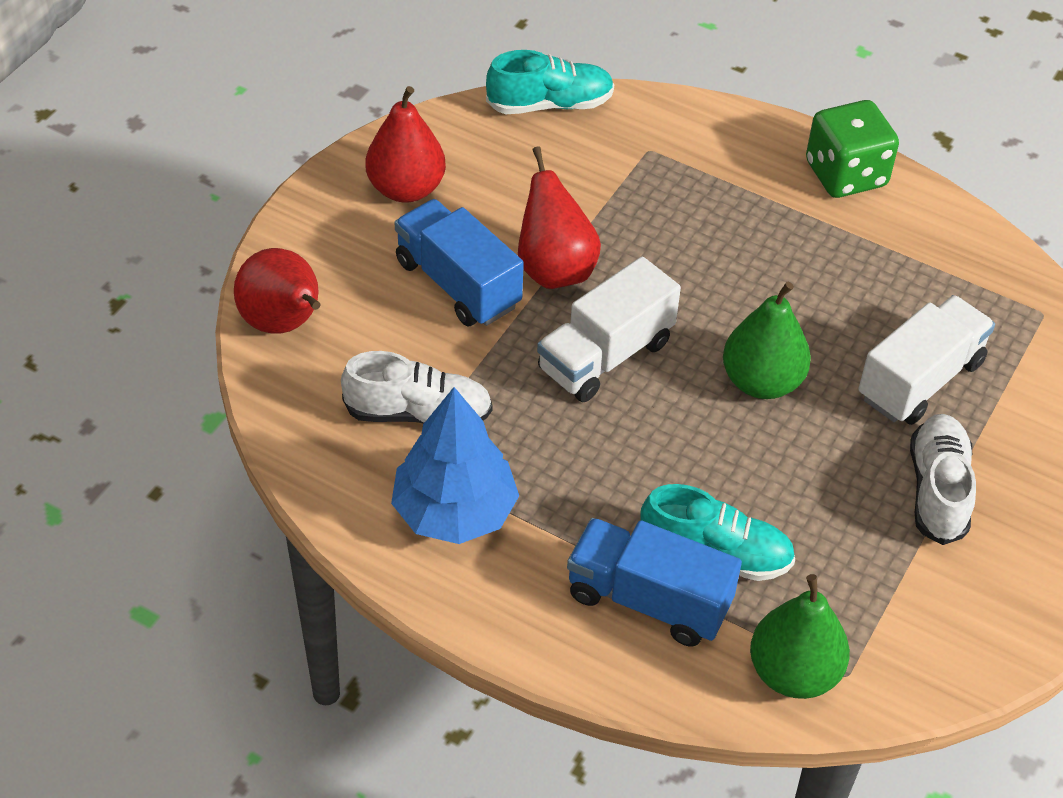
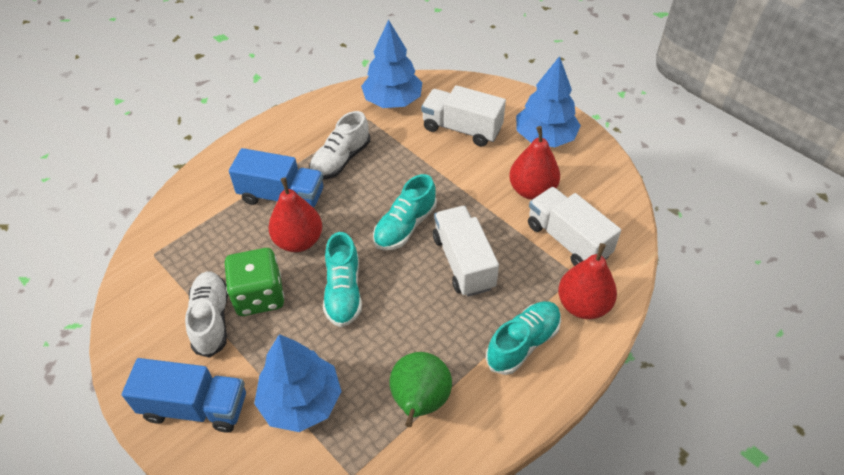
blue tree: [391,387,519,544] = 1 -> [254,334,342,432] [361,20,422,108] [516,56,581,147] = 3
green pear: [723,282,811,399] [750,574,850,699] = 2 -> [389,352,452,427] = 1
turquoise shoe: [486,50,614,114] [640,484,795,581] = 2 -> [323,232,362,327] [373,174,437,250] [485,301,561,375] = 3
white truck: [537,257,681,402] [858,295,995,425] = 2 -> [421,85,506,146] [433,206,499,297] [528,187,621,266] = 3

